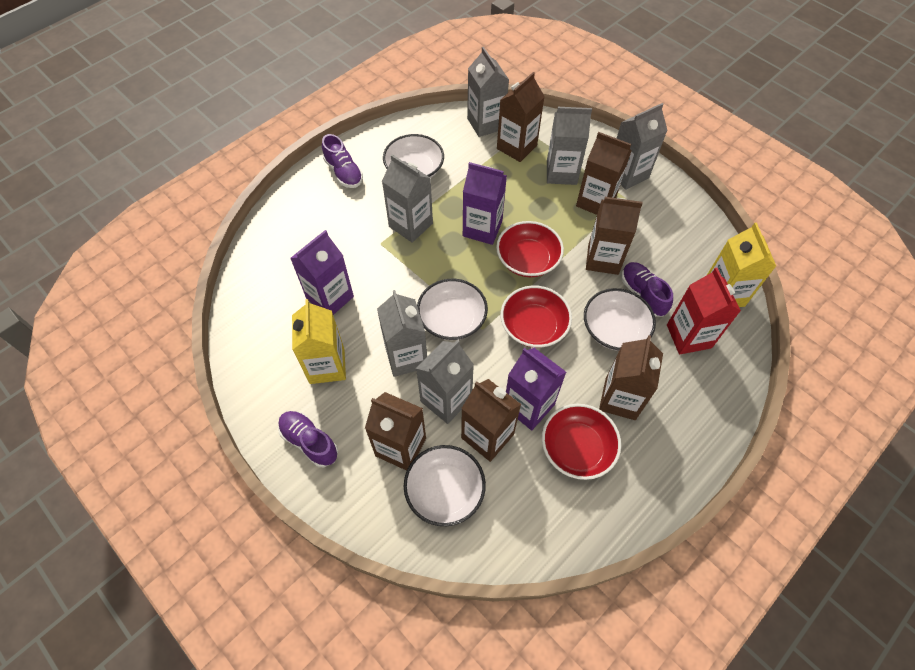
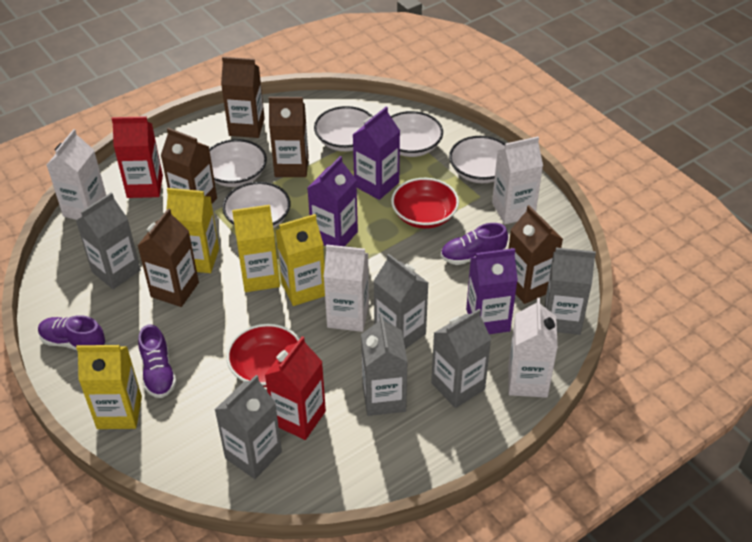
brown carton: [365,392,426,471] [461,379,521,462] [497,72,545,162] [576,132,632,215] [586,197,643,275] [599,335,663,420] = 6 -> [138,208,199,307] [161,128,217,203] [221,57,265,138] [269,97,309,177] [508,205,563,304] = 5
red bowl: [496,221,564,277] [501,285,572,348] [542,404,621,480] = 3 -> [226,324,299,387] [391,178,459,229] = 2
red carton: [667,268,741,354] = 1 -> [112,116,163,198] [265,336,326,440] = 2
white bowl: [383,134,444,178] [404,445,486,526] [417,279,488,340] [584,288,656,351] = 4 -> [209,139,267,187] [222,182,290,228] [314,106,373,152] [391,111,443,157] [449,136,506,183] = 5
white carton: none = 0 -> [47,129,106,220] [324,244,369,332] [492,137,543,224] [508,298,558,398] = 4
yellow carton: [292,299,346,384] [707,223,776,307] = 2 -> [76,345,142,429] [166,188,219,273] [232,205,280,292] [275,214,325,306] = 4

